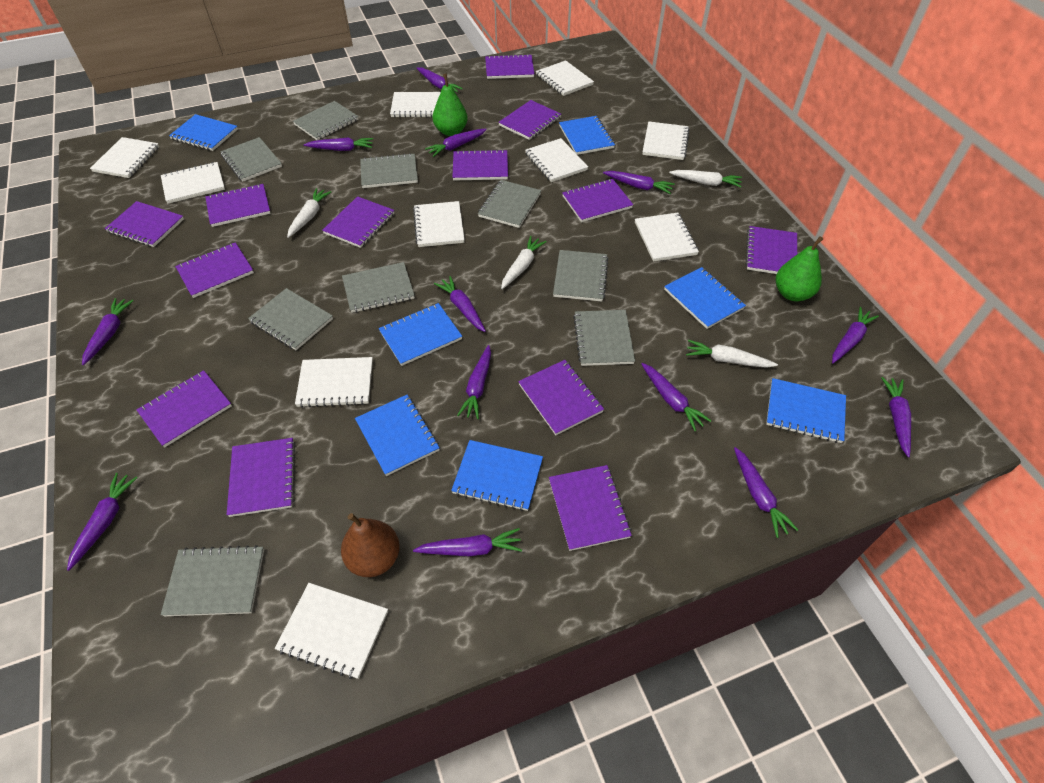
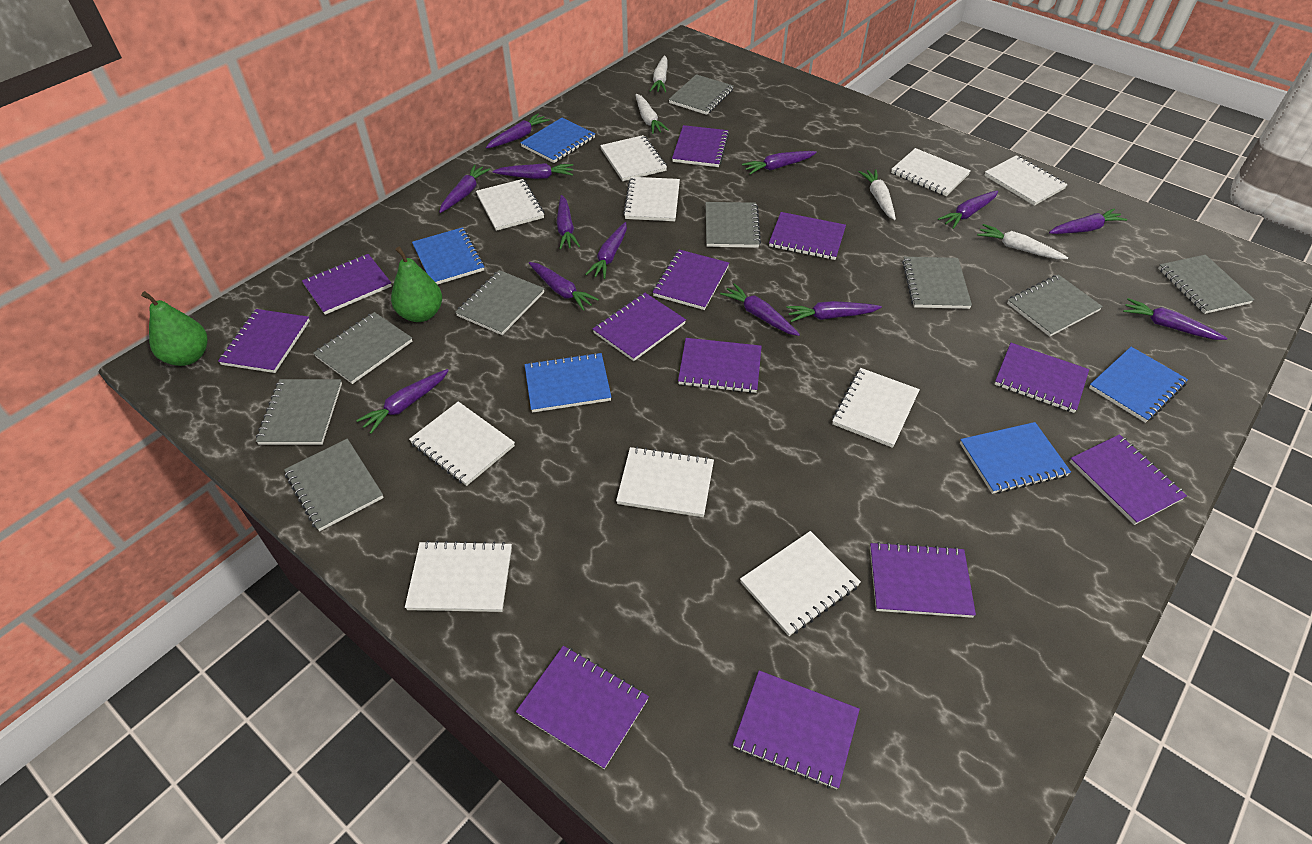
blue notebook: [169,114,238,151] [355,395,440,476] [379,303,462,366] [451,440,543,511] [559,116,615,155] [664,267,746,329] [766,378,846,443] = 7 -> [412,227,485,285] [520,118,595,163] [524,352,611,413] [960,422,1071,494] [1089,347,1188,423] = 5
brown pear: [341,513,400,577] = 1 -> none = 0
purple notebook: [105,201,184,247] [136,370,232,448] [175,242,254,298] [205,184,271,227] [226,438,295,517] [322,196,394,248] [452,149,508,181] [485,54,534,79] [499,100,561,140] [518,360,604,435] [549,465,632,551] [562,179,633,222] [746,226,797,274] = 13 -> [218,309,310,373] [302,254,392,315] [516,646,649,769] [593,293,686,361] [653,249,729,310] [672,125,729,167] [678,338,762,393] [733,670,860,789] [769,212,846,260] [870,542,976,618] [994,343,1089,413] [1070,434,1187,525] = 12

